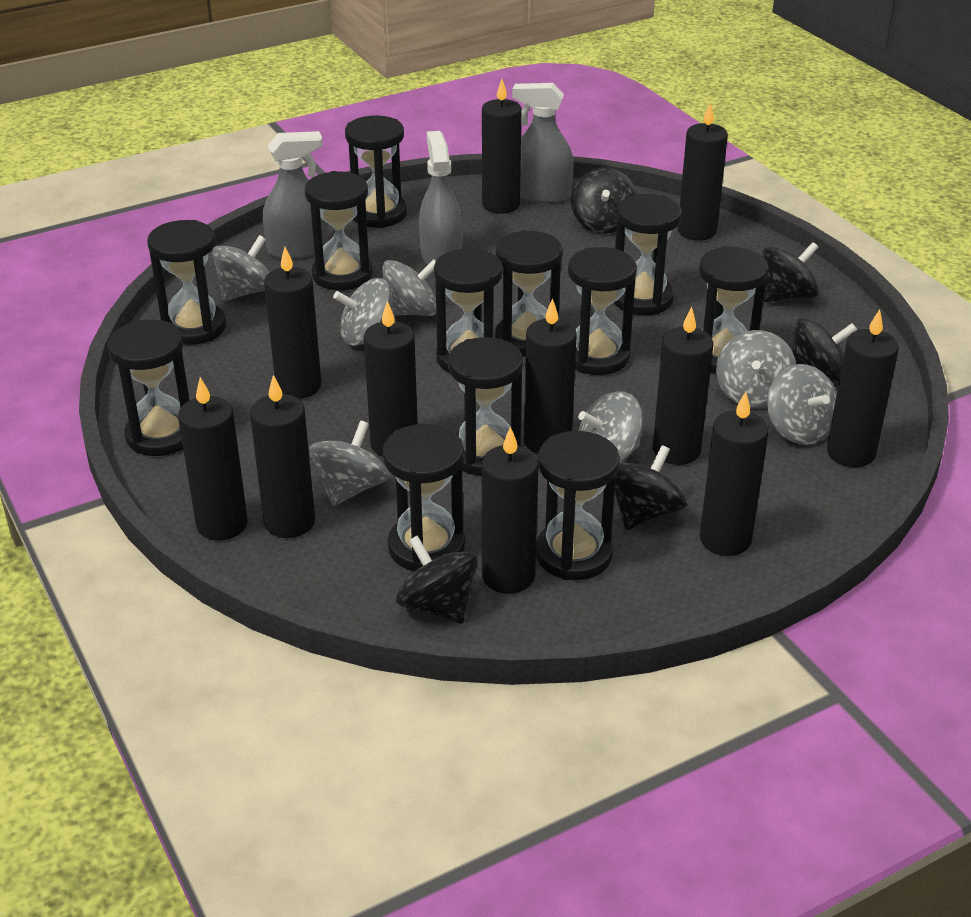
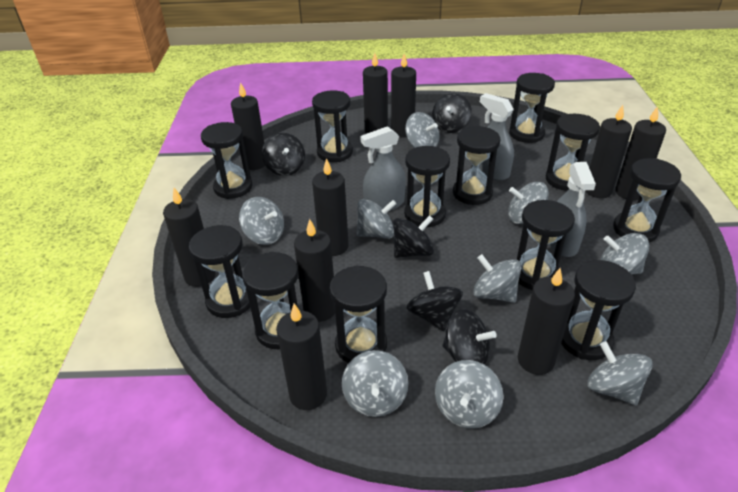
black candle: [178,377,248,540] [250,375,315,538] [264,247,321,399] [364,301,418,457] [482,79,521,214] [482,426,538,594] [524,298,577,454] [653,307,714,465] [678,102,728,240] [700,392,769,556] [827,309,899,467] = 11 -> [163,188,216,287] [231,82,265,170] [276,303,327,410] [294,219,335,322] [312,158,349,256] [363,53,388,134] [391,54,416,138] [518,268,575,375] [585,105,632,198] [615,106,666,200] = 10
grey spinning top: [212,235,270,301] [309,420,390,506] [333,278,396,346] [383,259,436,316] [578,391,644,463] [716,330,796,409] [767,364,837,445] = 7 -> [239,197,284,245] [342,350,409,417] [356,199,397,239] [405,112,440,148] [435,360,504,429] [473,254,521,303] [508,182,549,224] [587,341,653,406] [600,233,649,274] = 9

